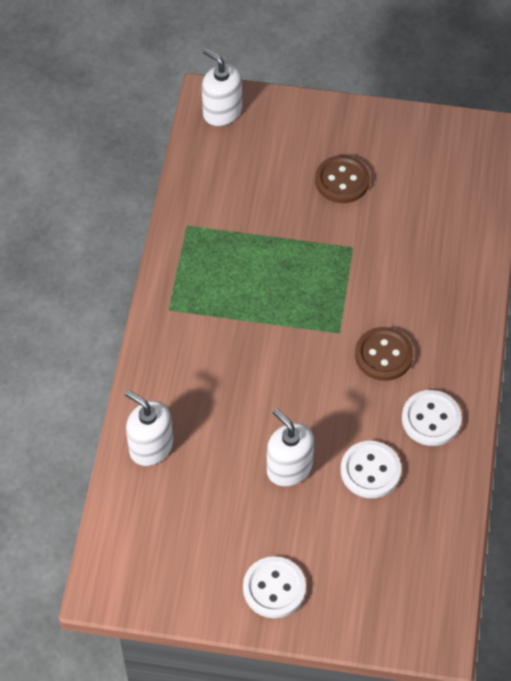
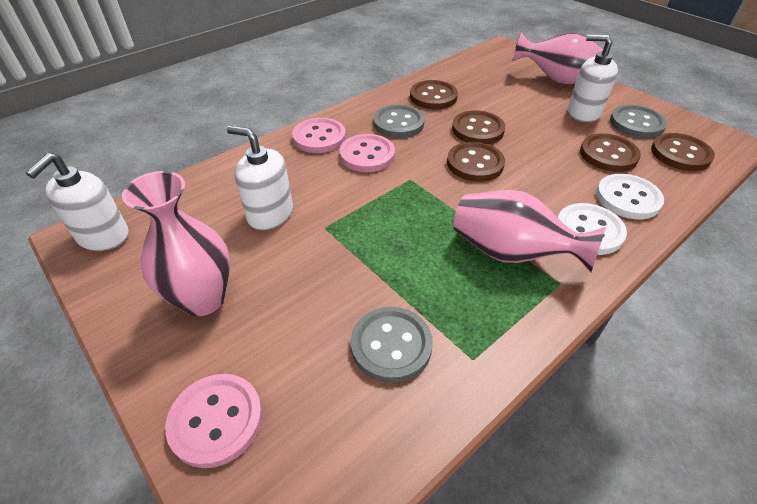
brown button: [315,155,370,203] [355,327,413,381] = 2 -> [410,80,458,109] [447,142,505,181] [452,110,505,144] [580,133,641,172] [651,133,715,171] = 5
grey button: none = 0 -> [351,307,433,383] [373,105,425,138] [610,105,667,138] = 3
pink button: none = 0 -> [165,374,263,468] [292,118,346,153] [339,134,395,172] = 3
pink vase: none = 0 -> [122,171,230,316] [454,190,606,272] [511,31,603,84] = 3
white button: [243,556,306,618] [341,441,401,498] [402,390,462,446] = 3 -> [558,203,627,255] [596,174,664,219] = 2

